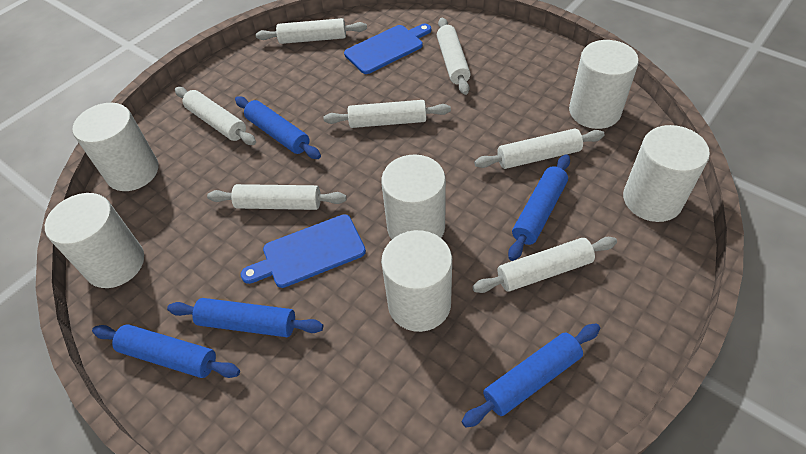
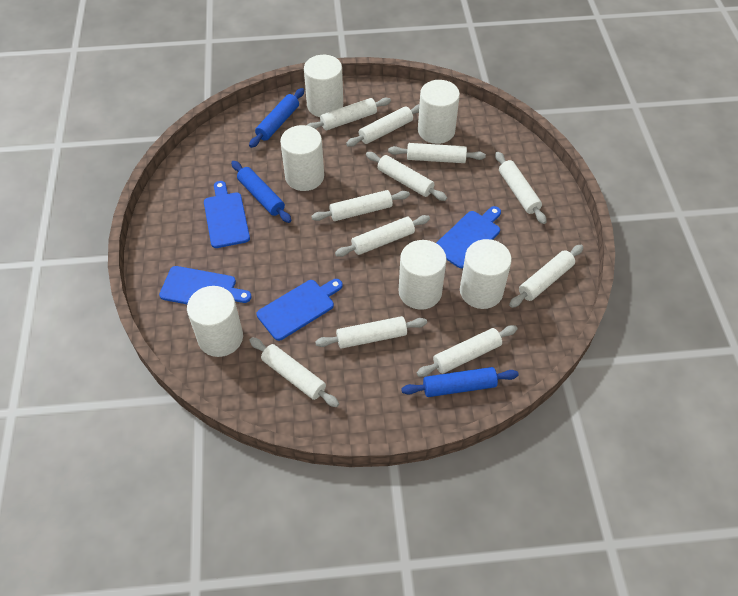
blue cutting board: [241,214,366,288] [344,24,431,74] = 2 -> [159,266,252,304] [204,181,250,248] [257,279,343,341] [436,206,501,268] = 4
blue rolling pin: [92,324,240,378] [167,298,323,337] [235,96,321,159] [462,323,600,428] [508,154,570,261] = 5 -> [231,161,291,223] [249,88,304,148] [401,367,519,397] = 3
white rolling pin: [175,87,256,145] [207,184,347,210] [256,18,367,44] [323,100,451,128] [437,18,471,95] [472,237,617,293] [474,128,605,169] = 7 -> [249,337,339,407] [307,98,391,130] [311,190,410,221] [315,316,427,349] [335,215,430,257] [346,104,419,147] [366,152,447,201] [388,143,486,163] [417,325,517,377] [495,152,547,224] [509,245,584,308] = 11

